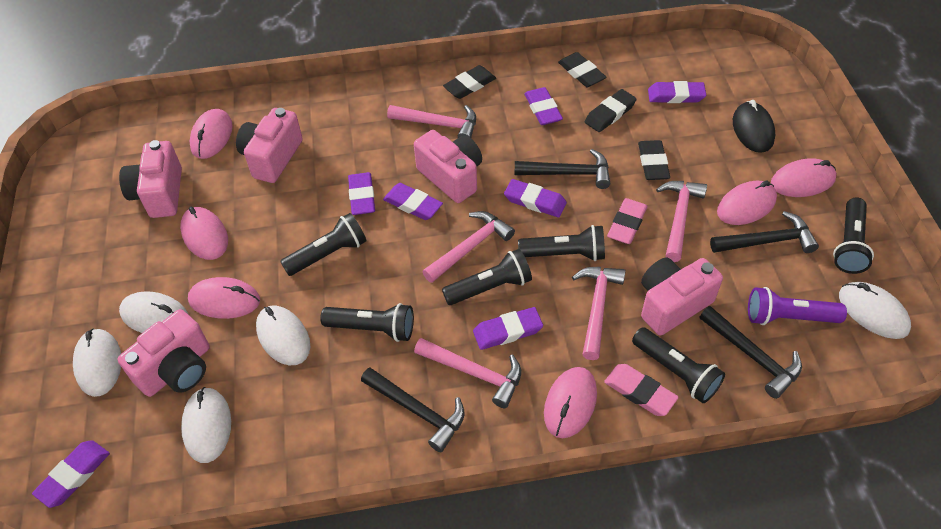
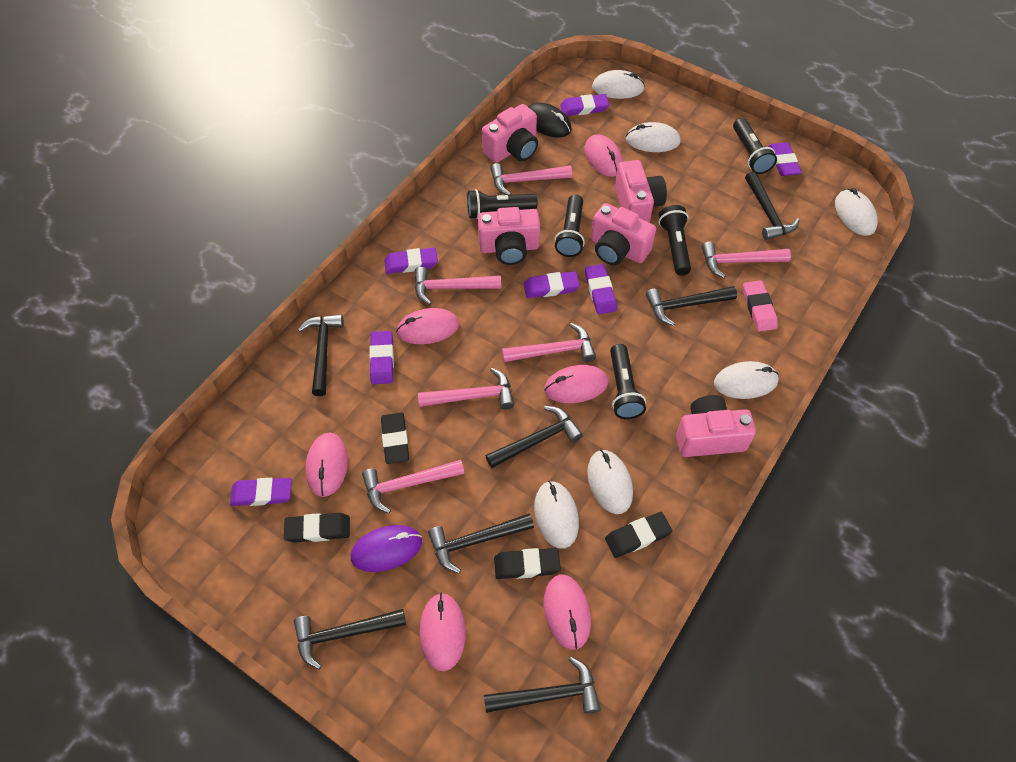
black flashlight: [280,213,366,276] [320,303,414,342] [442,249,532,305] [518,225,605,261] [632,327,725,403] [833,198,874,274] = 6 -> [467,189,538,219] [555,194,585,257] [610,344,646,419] [659,205,691,276] [733,118,777,174] = 5
black hammer: [361,367,465,453] [515,149,610,189] [700,306,802,399] [710,211,819,253] = 4 -> [294,609,406,669] [298,314,344,396] [428,513,534,573] [484,656,601,714] [486,406,583,468] [646,286,737,326] [745,171,800,240] = 7
pink eraser: [604,364,679,416] [607,198,648,244] = 2 -> [743,280,778,332] = 1
pink hammer: [387,105,476,138] [414,338,521,408] [422,211,515,283] [572,267,626,360] [656,181,707,262] = 5 -> [362,460,464,514] [415,267,501,305] [418,368,514,409] [490,163,572,195] [502,323,596,362] [702,242,791,279] = 6
purple flashlight: [748,287,847,325] = 1 -> none = 0
purple mouse: none = 0 -> [351,525,422,572] = 1
white mouse: [73,328,121,397] [119,291,189,333] [181,387,231,463] [256,306,310,365] [839,282,911,339] = 5 -> [534,481,579,549] [587,450,633,514] [592,70,645,99] [626,122,681,152] [714,361,779,399] [835,188,878,236] = 6

